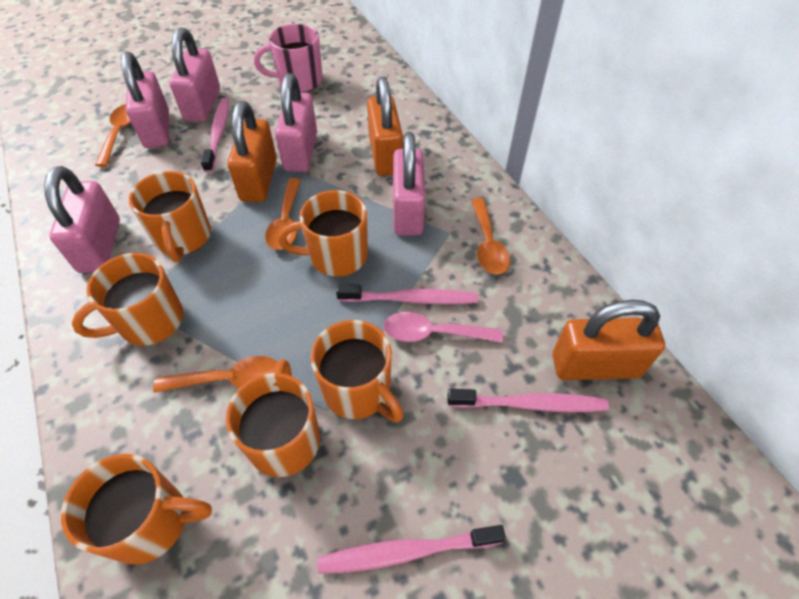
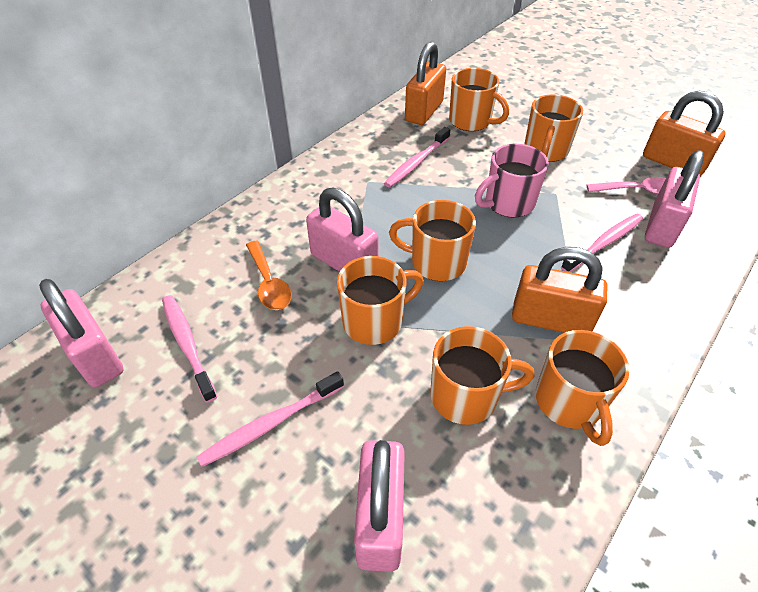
orange spoon: [95,104,131,167] [153,356,278,393] [265,178,301,250] [471,198,510,274] = 4 -> [246,241,292,310] = 1
pink padlock: [44,166,120,273] [121,51,169,148] [169,27,220,122] [275,73,317,172] [393,132,425,235] = 5 -> [39,279,124,387] [306,187,378,272] [354,440,405,572] [645,150,704,248] = 4

